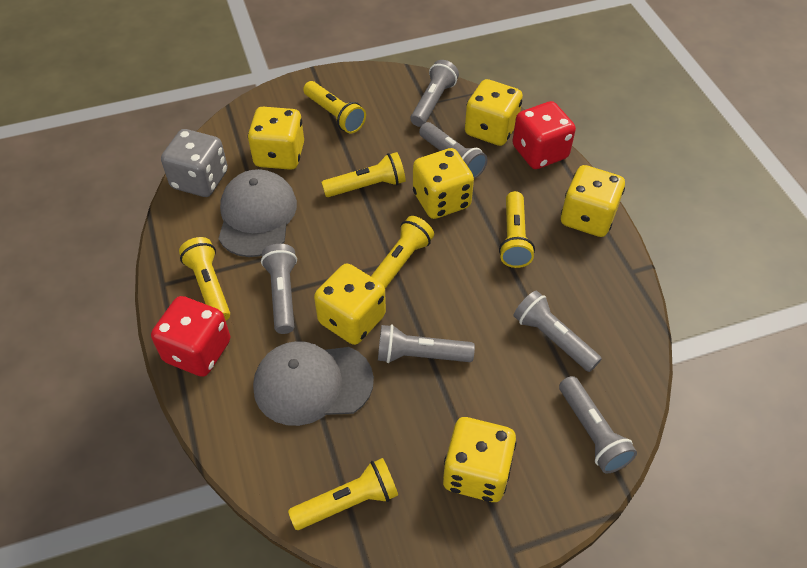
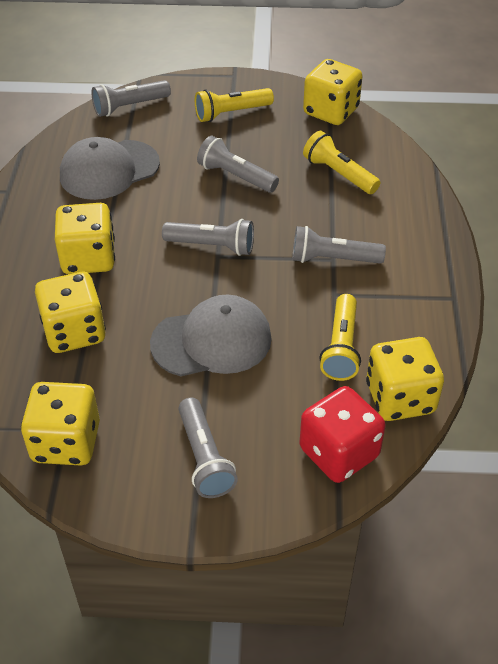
grey dice: [161,129,228,197] = 1 -> none = 0
grey flashlight: [261,244,297,334] [378,325,475,363] [410,60,459,127] [419,122,487,179] [514,290,602,372] [559,376,637,474] = 6 -> [92,80,171,117] [162,219,254,256] [178,398,238,498] [197,136,279,193] [292,226,386,264] = 5
red dice: [151,296,230,377] [512,101,576,169] = 2 -> [300,386,386,483] = 1
yellow dice: [248,107,304,170] [314,263,386,345] [413,148,474,219] [443,417,517,502] [465,79,523,146] [561,165,625,237] = 6 -> [21,382,100,466] [35,272,106,353] [55,203,115,274] [303,59,363,125] [366,337,444,421] = 5
yellow flashlight: [179,237,230,321] [288,458,398,530] [303,81,366,133] [321,152,406,197] [371,216,434,289] [499,191,535,268] = 6 -> [195,88,274,122] [303,131,380,194] [319,294,361,381] = 3

